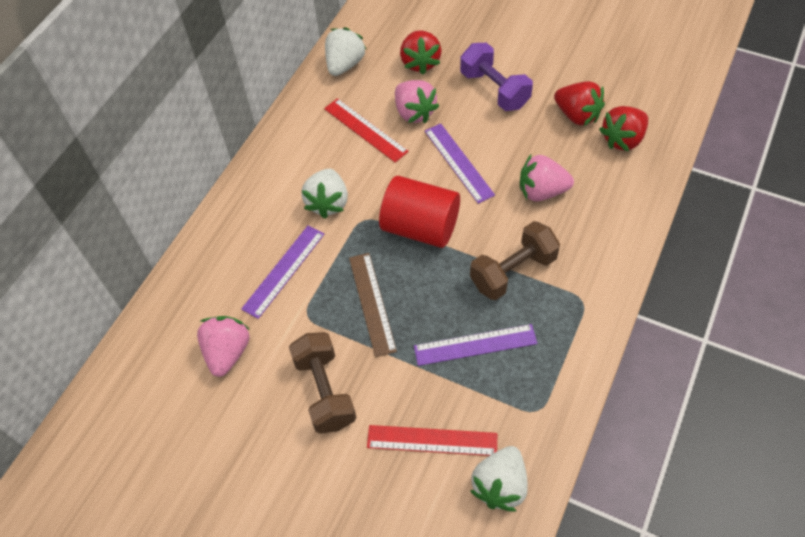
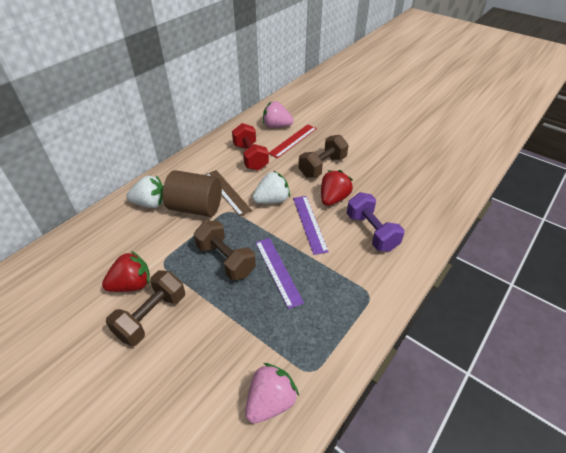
brown cylinder: none = 0 -> [163,170,222,217] = 1
brown dumbbell: [289,332,356,434] [470,221,560,300] = 2 -> [106,270,185,346] [194,220,256,281] [298,135,349,178] = 3
pink strawberry: [197,316,250,377] [395,80,439,123] [520,155,574,202] = 3 -> [245,363,299,423] [263,101,293,128] = 2
purple ruler: [241,225,324,319] [414,324,538,366] [425,123,495,204] = 3 -> [255,238,304,309] [293,196,329,255] = 2
red cylinder: [379,176,460,248] = 1 -> none = 0
red dumbbell: none = 0 -> [232,123,269,171] = 1
red ruler: [324,98,409,163] [367,425,497,456] = 2 -> [269,124,317,158] = 1
red strawberry: [400,30,442,74] [554,81,605,126] [599,106,648,152] = 3 -> [102,251,150,292] [321,170,353,206] = 2
white strawberry: [301,169,348,218] [325,27,366,76] [470,446,528,512] = 3 -> [126,175,164,208] [252,171,290,204] = 2

